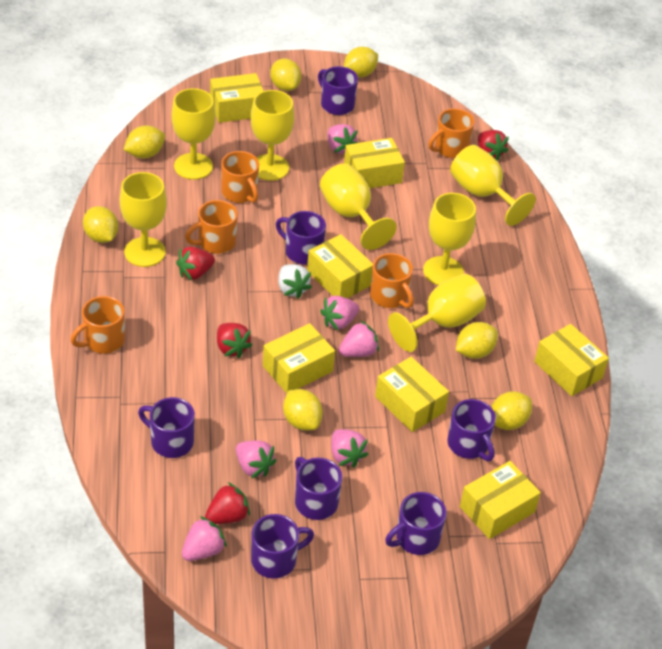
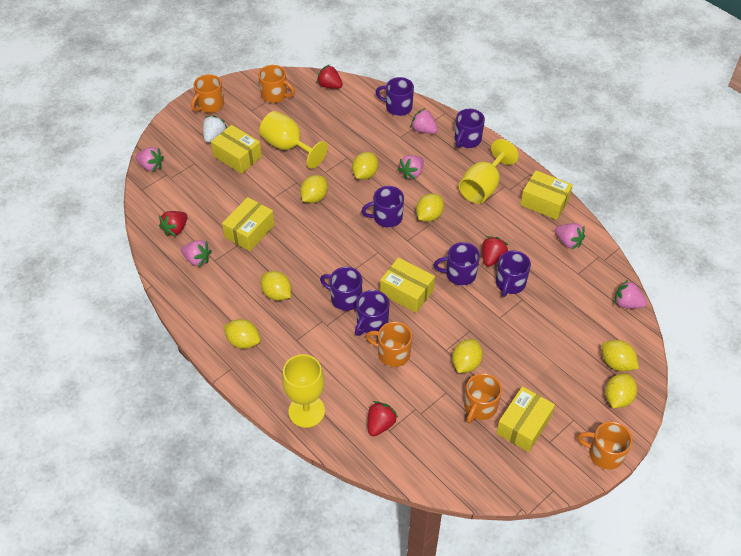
yellow box: [210,73,263,123] [263,323,335,393] [307,234,373,298] [344,138,405,188] [375,357,449,432] [460,461,541,539] [534,324,609,396] = 7 -> [211,125,262,174] [222,197,275,251] [380,257,435,313] [496,386,555,452] [520,170,573,220] = 5
yellow goblet: [120,172,167,267] [171,88,216,180] [251,90,294,181] [320,163,397,250] [388,274,486,352] [423,193,476,285] [450,145,536,226] = 7 -> [259,111,328,169] [282,354,325,428] [459,139,519,204] = 3
yellow lemon: [83,206,118,243] [123,125,165,158] [270,58,301,91] [283,389,323,431] [344,47,378,78] [456,322,498,359] [491,391,532,430] = 7 -> [223,319,261,349] [261,271,291,301] [300,175,328,203] [352,152,378,180] [416,193,444,222] [452,339,483,373] [601,340,639,372] [605,373,637,408] = 8

